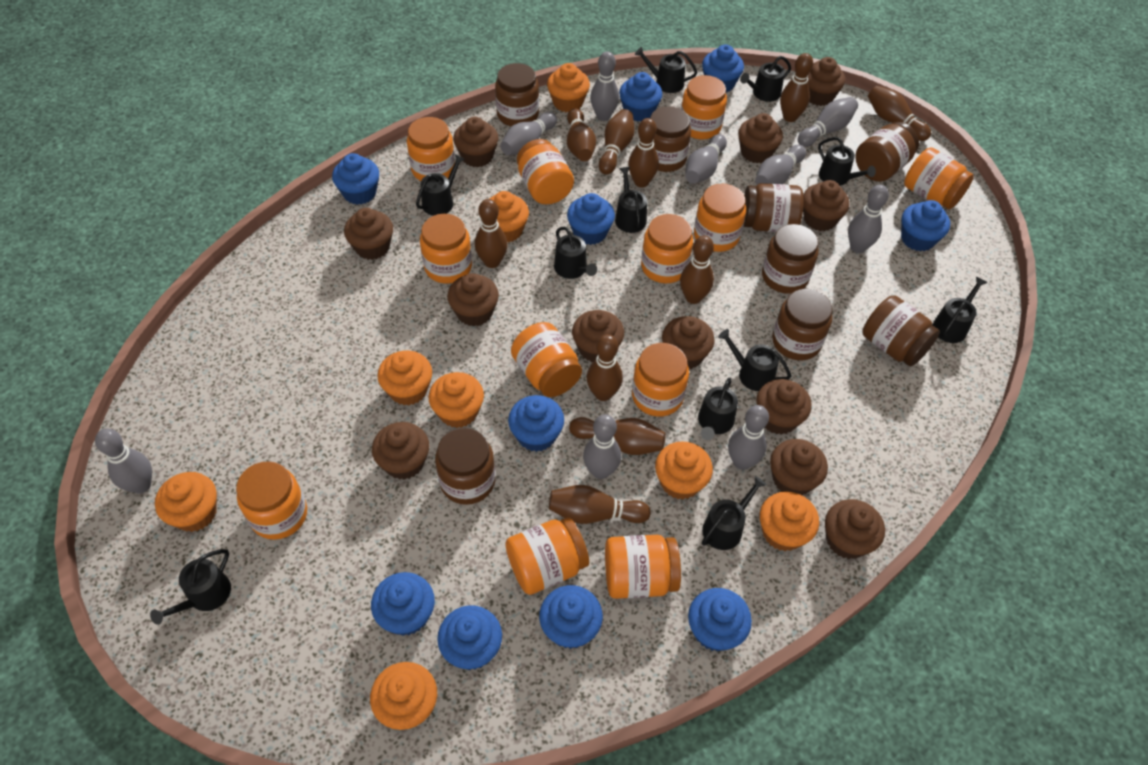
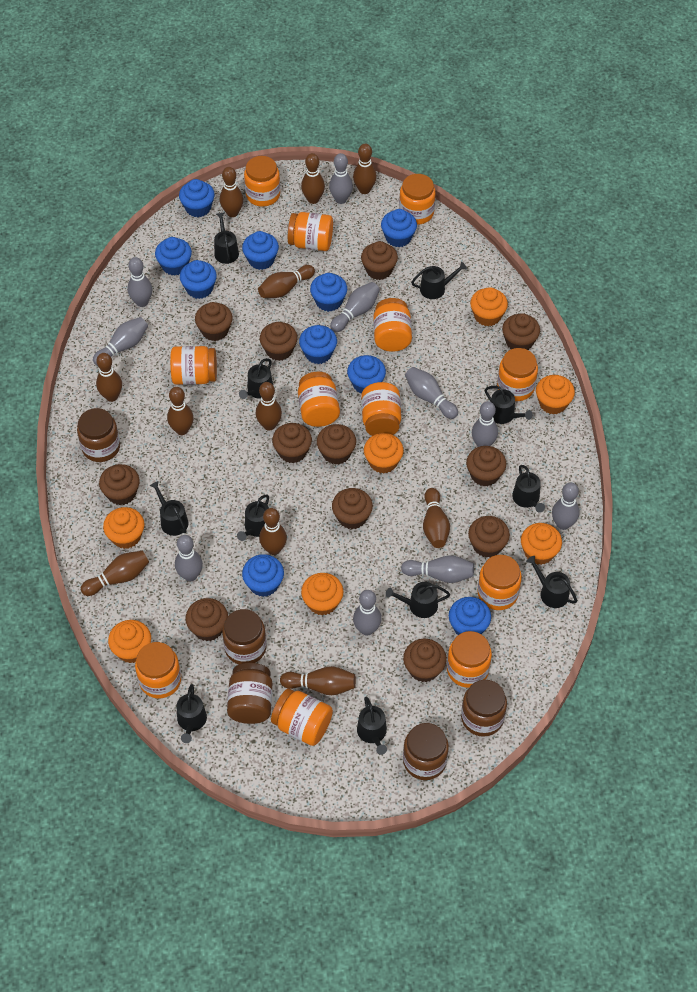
brown bowling pin: [475,199,508,268] [549,485,651,524] [567,108,596,161] [569,417,666,455] [587,334,623,401] [599,109,635,175] [628,118,659,187] [680,236,714,304] [780,53,813,122] [868,85,931,141] = 10 -> [81,551,149,596] [96,353,122,402] [167,387,194,435] [220,167,243,217] [256,382,282,431] [258,265,315,298] [259,508,287,555] [280,666,356,695] [301,153,325,204] [353,144,377,194] [423,488,450,548] = 11
brown jar: [435,428,496,505] [495,63,539,127] [650,106,691,172] [743,183,804,232] [762,224,818,294] [772,289,832,360] [855,122,919,182] [862,295,940,366] = 8 -> [77,408,120,462] [222,609,267,664] [227,663,272,724] [403,723,449,780] [461,680,507,737] = 5
grey bowling pin: [95,429,152,494] [500,112,557,155] [583,414,621,479] [590,51,619,121] [685,134,727,184] [728,405,769,470] [755,145,806,185] [798,97,858,147] [848,185,889,253] = 9 -> [93,317,148,366] [128,257,153,307] [175,535,203,581] [329,153,353,204] [330,282,380,332] [353,590,382,636] [401,555,474,583] [405,367,458,419] [472,401,498,447] [552,483,580,530] = 10
orange cupcake: [155,472,217,532] [370,662,437,730] [377,351,432,405] [429,372,484,428] [489,191,529,243] [547,63,590,112] [655,441,713,499] [760,491,819,551] = 8 -> [103,507,145,549] [108,620,151,663] [301,573,343,616] [364,433,404,474] [470,287,508,326] [521,523,562,565] [536,375,575,415] = 7

